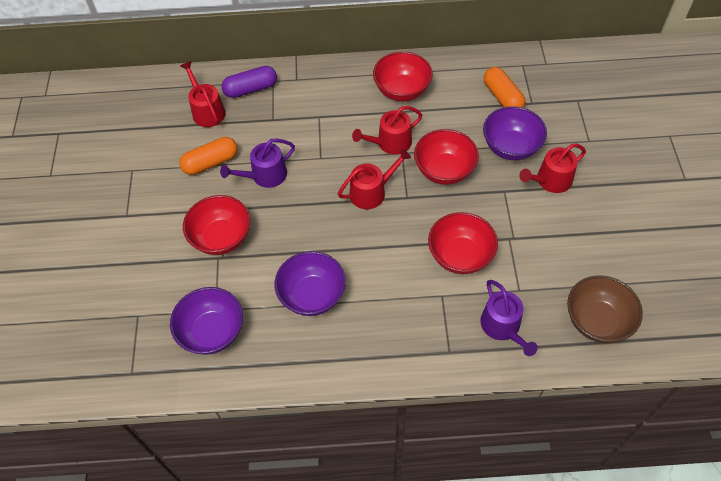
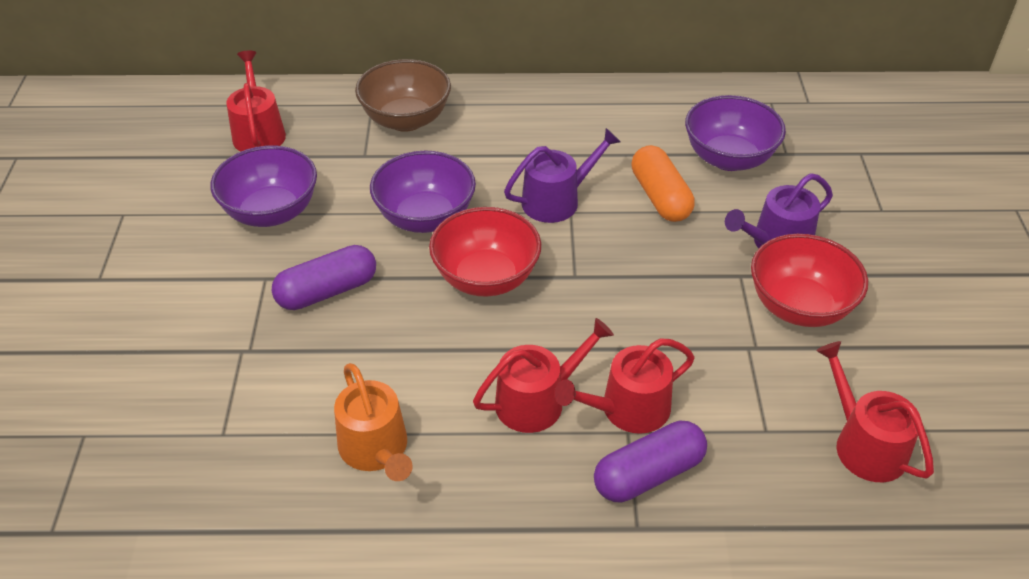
orange capsule: [179,137,238,175] [484,67,525,108] = 2 -> [631,145,695,222] = 1
orange watering can: none = 0 -> [334,363,413,481] = 1
purple capsule: [221,66,277,98] = 1 -> [272,245,376,310] [594,420,707,503] = 2
red bowl: [183,195,250,255] [373,52,433,101] [414,129,479,185] [428,212,498,274] = 4 -> [429,207,541,297] [751,234,868,327] = 2

